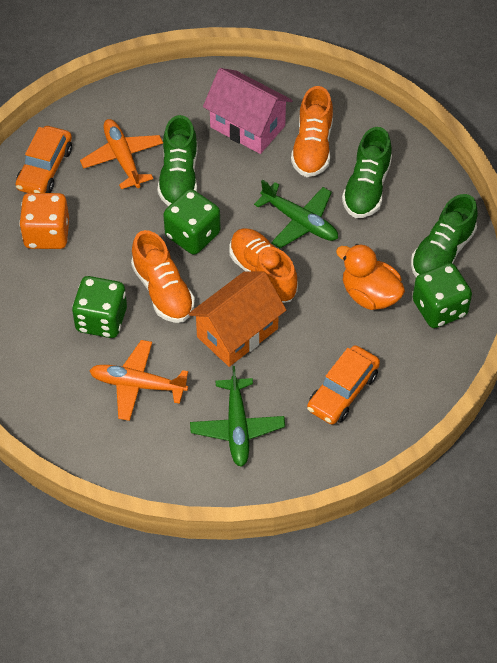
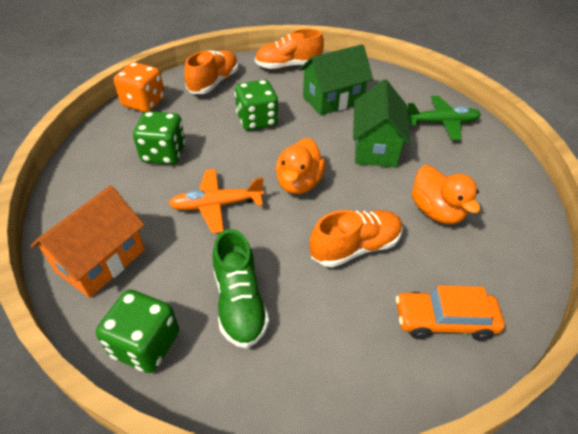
green house: none = 0 -> [299,44,373,115] [353,79,410,168] = 2
green plane: [190,366,285,467] [254,179,338,248] = 2 -> [407,96,481,140] = 1
green shoe: [157,115,198,206] [342,127,392,218] [411,194,478,277] = 3 -> [213,229,269,348] = 1
orange car: [15,126,72,193] [307,345,380,425] = 2 -> [396,285,505,341] = 1
orange duck: [336,244,405,310] = 1 -> [276,138,326,194] [412,165,480,224] = 2
orange plane: [80,119,163,189] [89,340,188,421] = 2 -> [168,169,264,234] = 1
pink house: [203,68,293,154] = 1 -> none = 0

